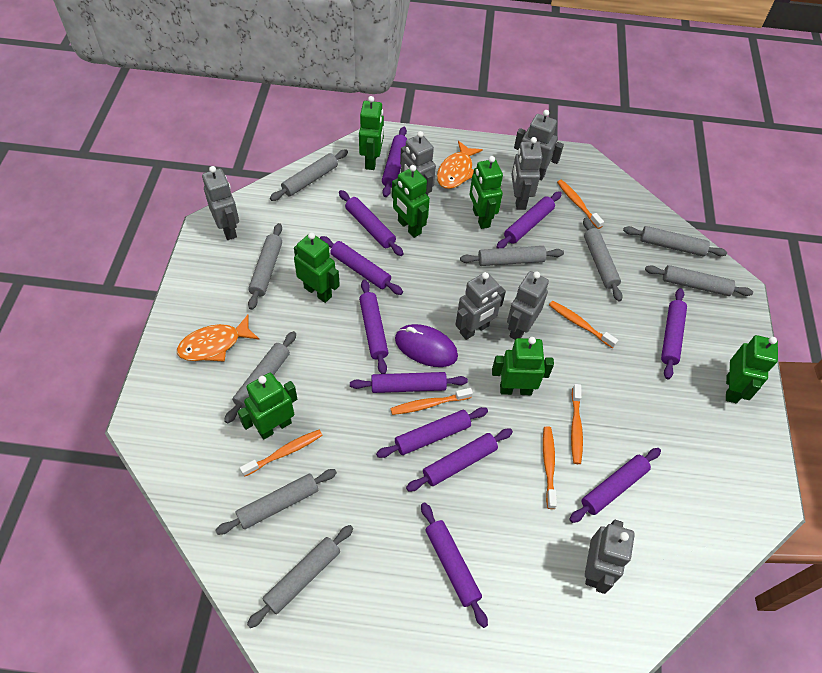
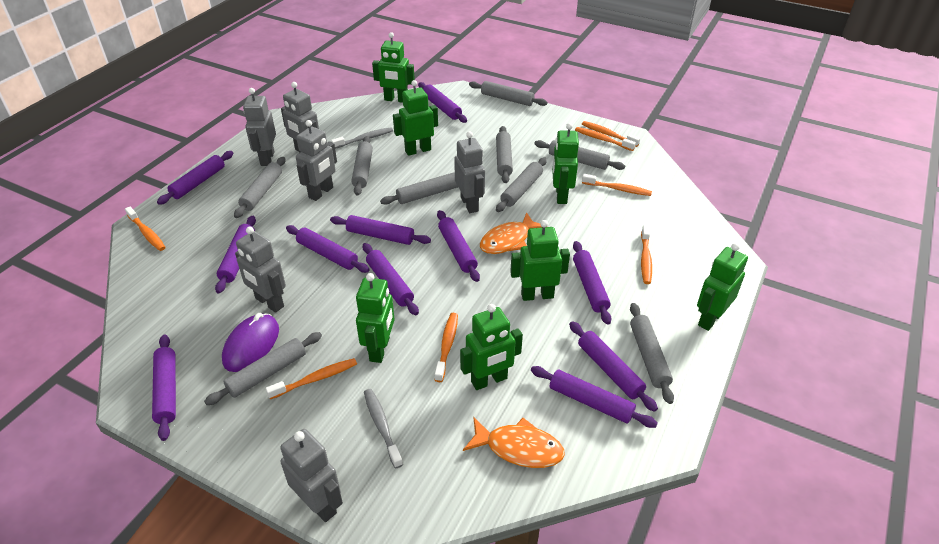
grey robot: [202,166,239,240] [400,131,436,195] [455,272,506,340] [507,271,549,339] [511,137,542,210] [514,110,564,181] [585,520,635,594] = 7 -> [235,226,286,313] [243,88,276,166] [280,429,343,522] [281,82,319,152] [296,120,337,201] [454,131,485,213] = 6
grey toothbrush: none = 0 -> [331,127,393,149] [364,389,403,468] = 2
orange toothbrush: [240,430,323,477] [390,388,473,415] [543,426,557,509] [549,301,618,348] [557,180,604,229] [571,384,583,464] = 6 -> [125,207,166,251] [266,358,357,399] [435,313,458,382] [575,127,636,151] [582,121,640,147] [582,174,652,196] [641,225,652,284] = 7

